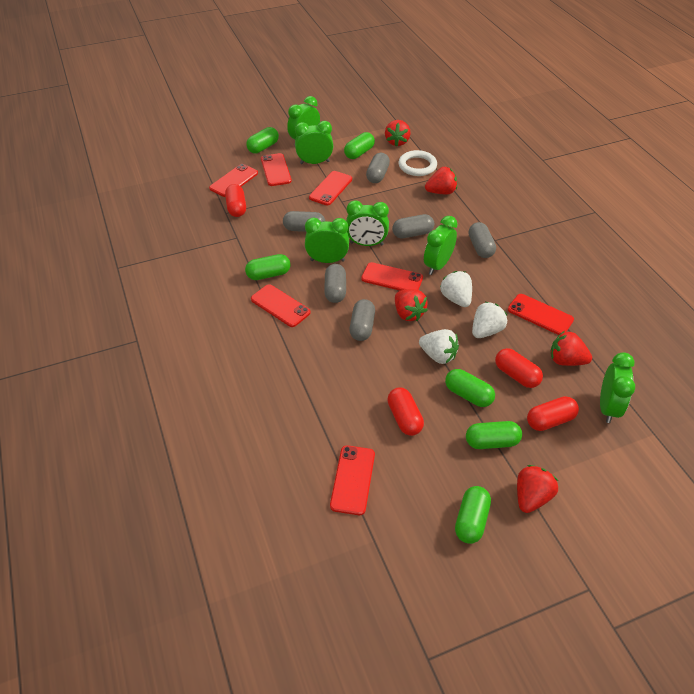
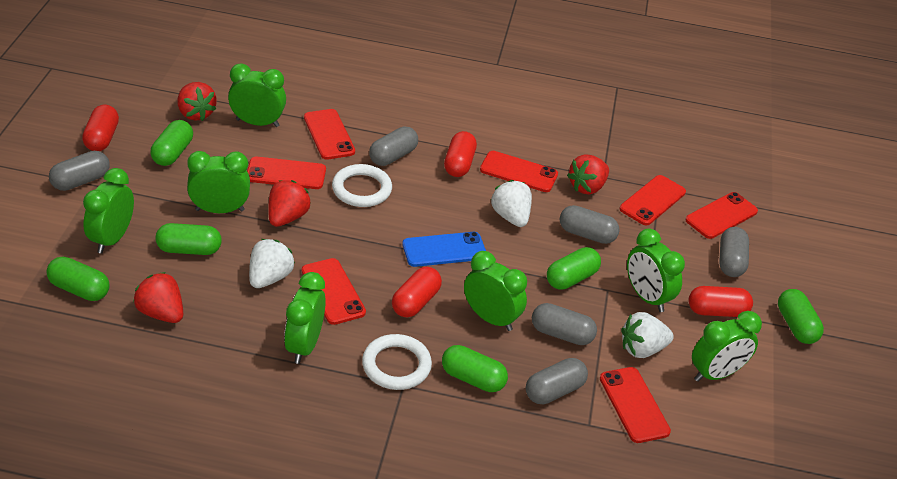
blue phone: none = 0 -> [402,232,486,267] = 1
green clock: [287,96,320,146] [295,121,333,164] [305,218,349,263] [346,200,389,246] [424,216,457,275] [600,352,635,423] = 6 -> [83,168,134,253] [187,151,250,213] [228,63,286,127] [284,272,326,364] [464,251,527,331] [627,228,685,312] [692,311,762,382] = 7
red strawberry: [385,120,411,147] [395,289,428,321] [425,167,457,194] [517,465,558,513] [550,331,592,366] = 5 -> [133,272,183,323] [178,82,216,121] [268,180,311,227] [567,154,609,194] = 4
white ring: [399,150,437,176] = 1 -> [332,164,392,207] [362,334,432,390] = 2

